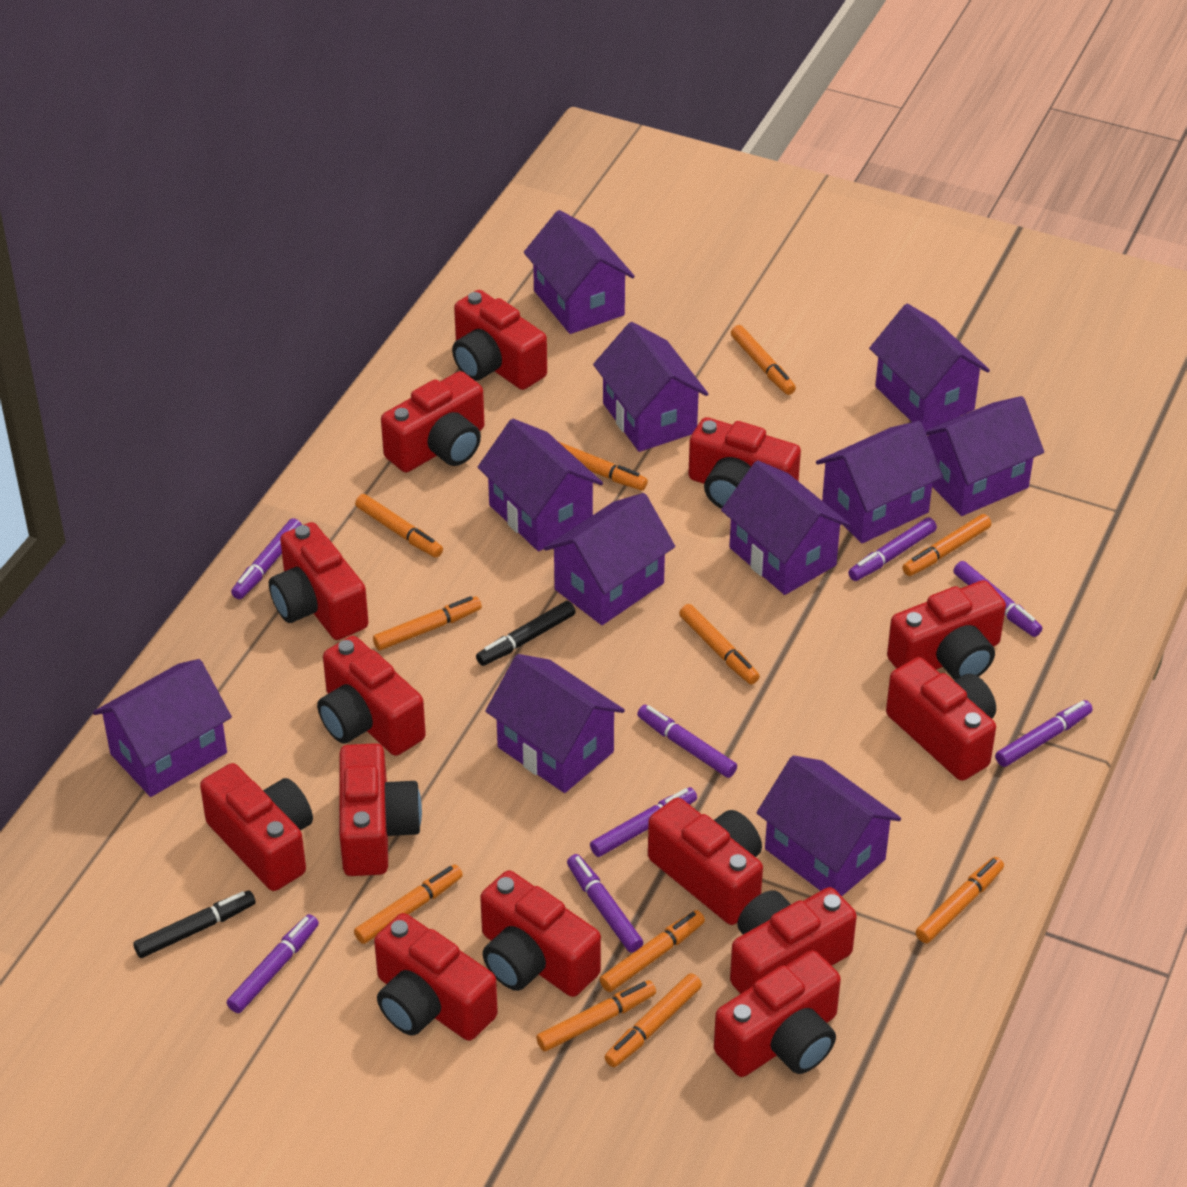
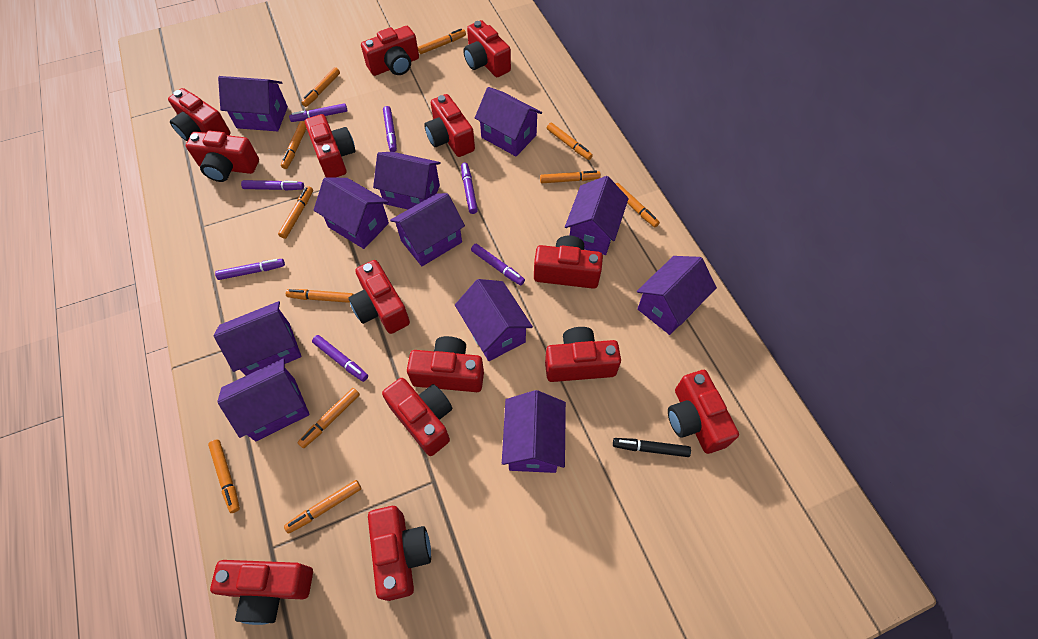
black marker: [133,890,255,958] [476,601,575,666] = 2 -> [613,438,691,457] = 1
purple marker: [227,914,319,1013] [231,518,302,599] [567,854,643,952] [590,787,697,857] [637,705,737,778] [848,517,937,581] [953,561,1042,637] [995,700,1093,767] = 8 -> [215,259,285,280] [241,180,304,190] [289,103,347,122] [312,335,368,382] [383,106,397,152] [461,163,478,214] [471,244,525,285] = 7

